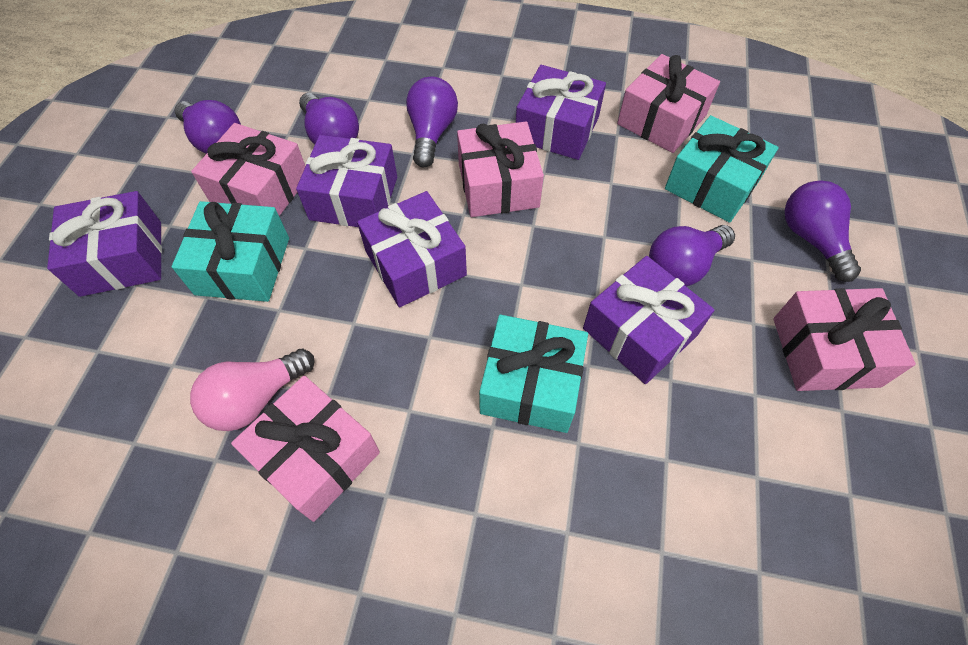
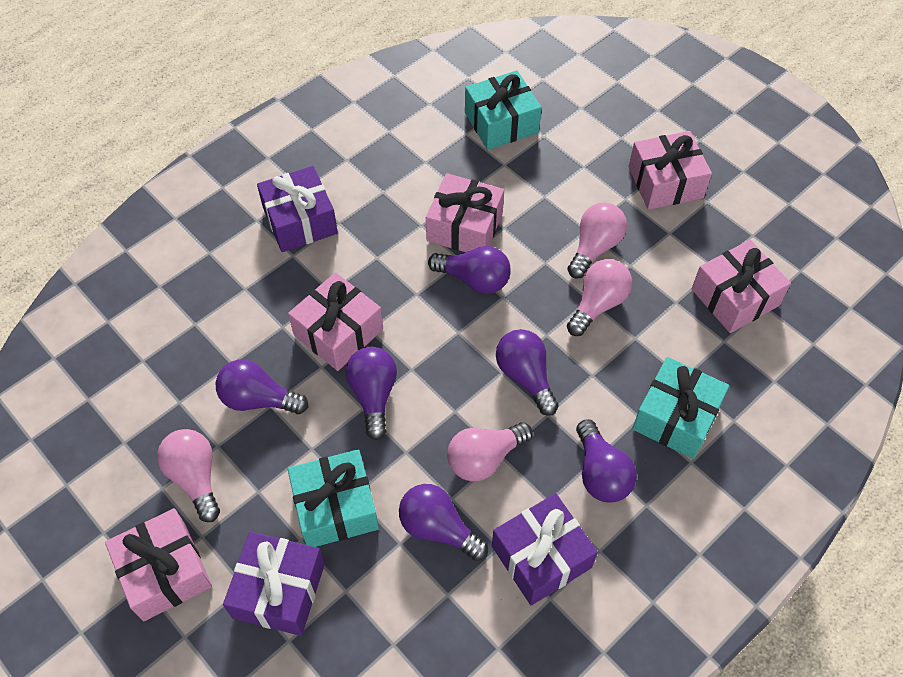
pink light bulb: [190,349,315,431] = 1 -> [157,429,220,522] [447,422,533,481] [567,202,627,279] [567,259,632,336] = 4
purple gift: [47,191,162,297] [296,135,397,227] [357,191,467,307] [516,65,606,160] [583,256,715,384] = 5 -> [223,532,325,636] [257,166,338,252] [492,493,598,605] = 3
purple light bulb: [175,100,241,154] [299,93,359,145] [406,77,458,167] [649,225,735,286] [785,180,861,282] = 5 -> [215,359,308,414] [346,347,397,440] [399,484,488,561] [428,246,511,294] [496,329,559,416] [576,419,637,502] = 6

